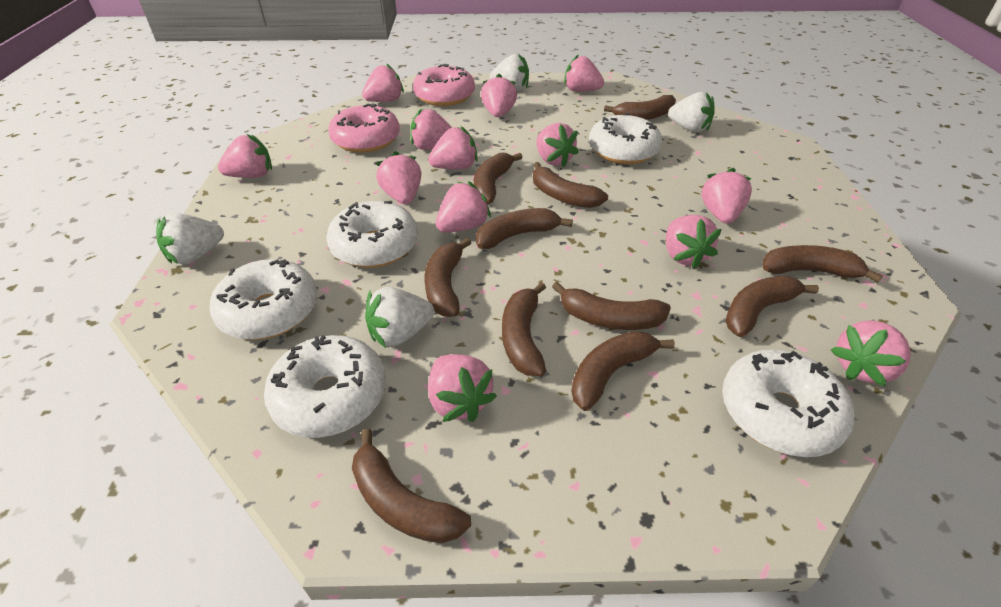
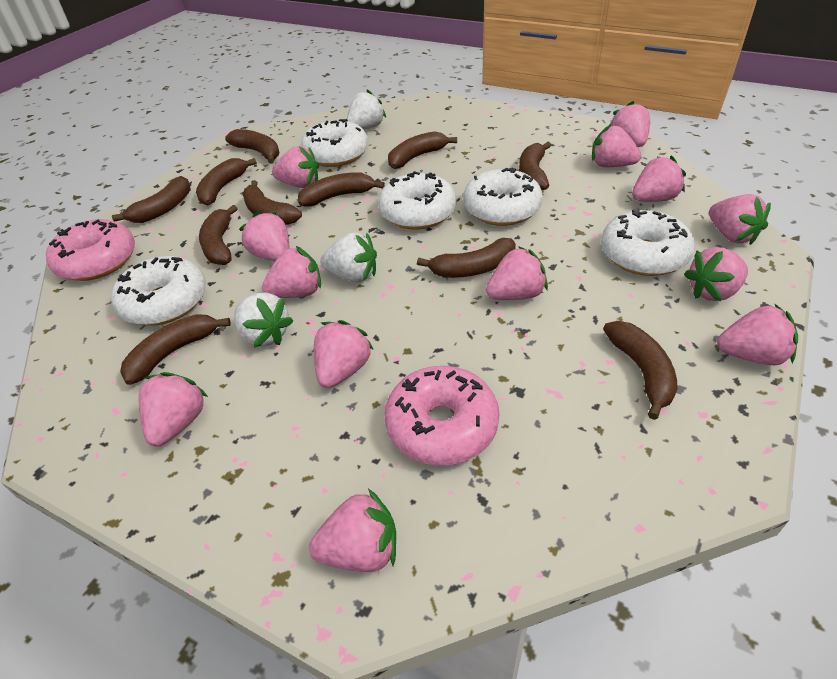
white strawberry: [156,213,224,264] [365,287,434,348] [490,54,529,91] [668,92,714,132] = 4 -> [234,292,293,348] [320,232,377,282] [347,90,386,129] = 3

